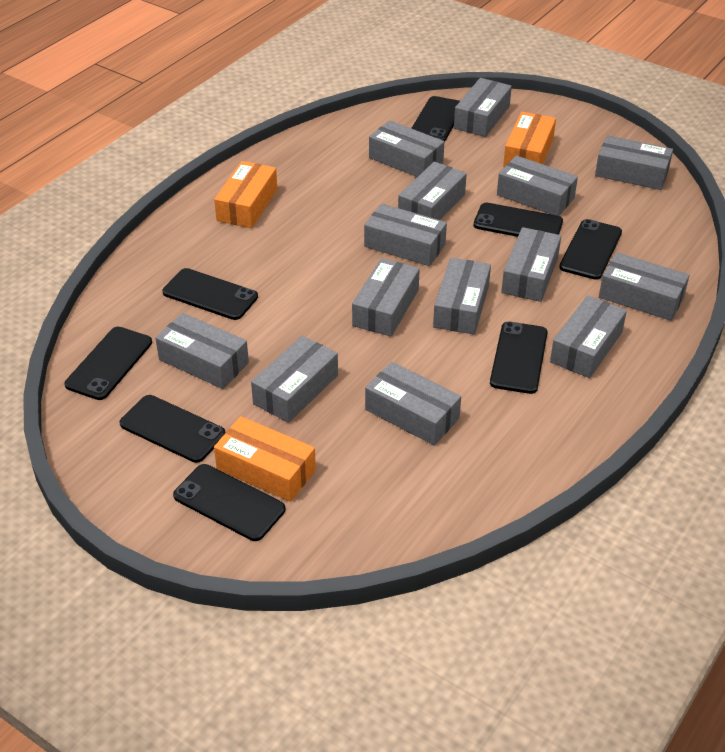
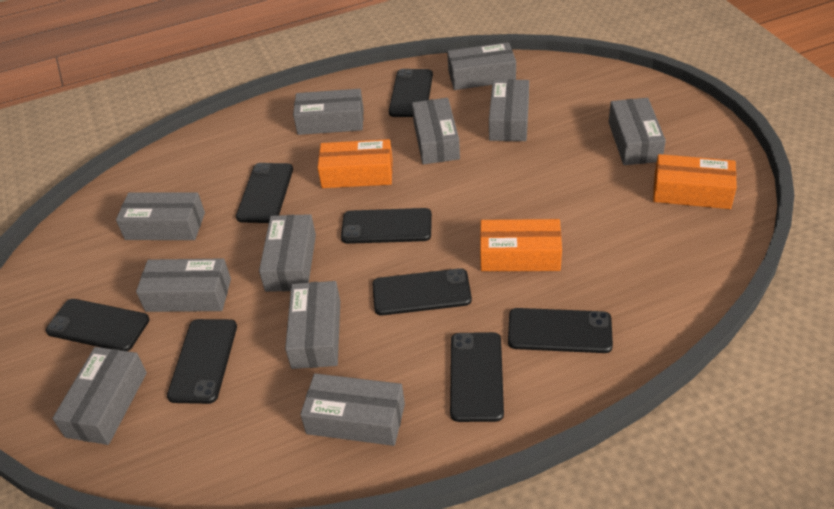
grey box: [155,313,249,389] [251,336,338,423] [352,258,420,336] [364,204,447,266] [365,362,461,445] [369,120,444,177] [398,162,467,220] [433,258,491,334] [454,78,512,137] [497,155,578,216] [501,227,561,302] [550,295,627,378] [595,135,673,190] [599,252,689,321] = 14 -> [52,347,147,445] [116,192,205,240] [136,258,231,312] [259,214,316,292] [285,281,340,369] [293,89,364,135] [300,373,405,446] [412,98,460,164] [447,42,516,90] [489,79,529,141] [609,98,666,165] = 11

